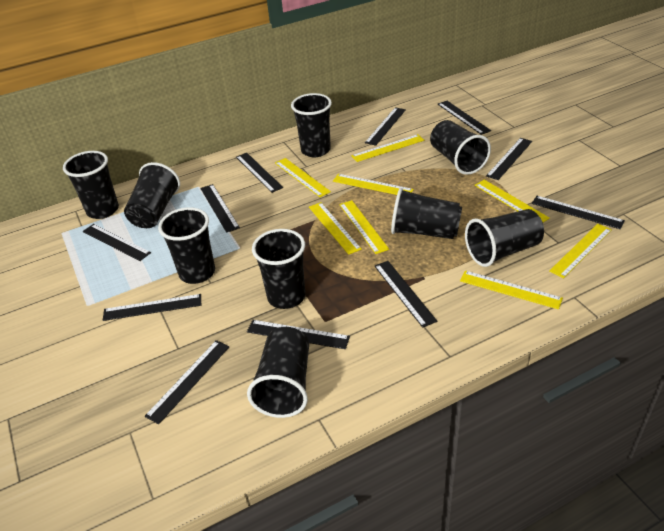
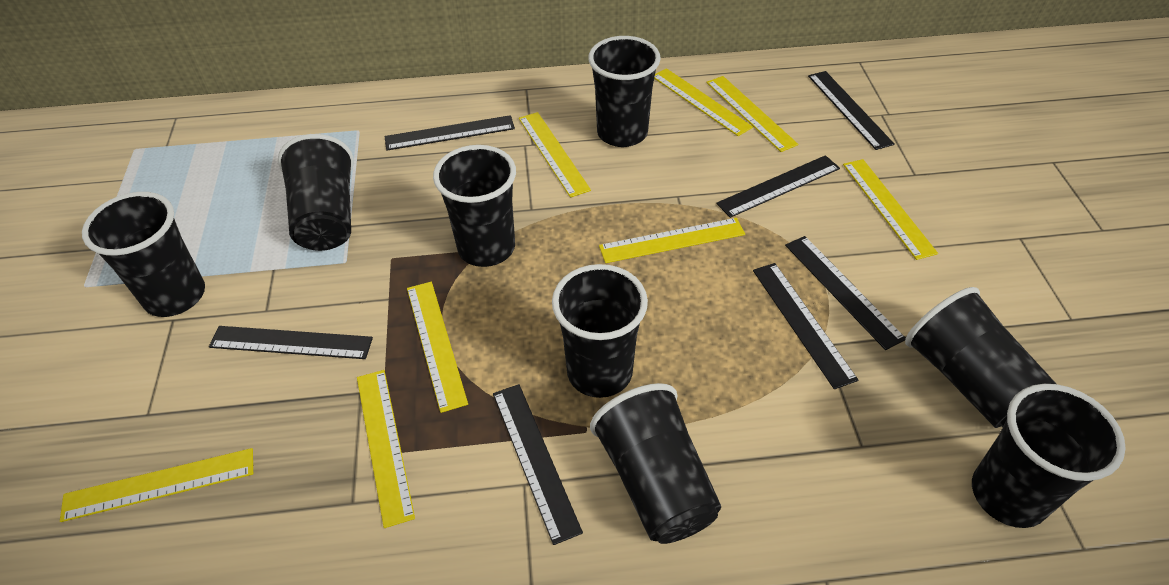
black cup: [63,151,119,219] [124,162,180,228] [158,207,215,284] [247,327,309,418] [252,229,306,309] [291,93,332,157] [391,188,462,239] [430,120,491,175] [465,209,544,267] = 9 -> [82,192,205,317] [278,134,354,251] [433,145,516,267] [552,264,648,398] [588,36,661,147] [590,383,721,544] [905,287,1056,428] [972,384,1126,528] = 8
black ruler: [83,224,151,261] [103,294,201,321] [145,340,229,424] [200,184,240,233] [236,153,283,193] [247,320,350,349] [365,107,406,146] [374,261,437,328] [438,101,491,135] [486,138,532,180] [531,196,625,229] = 11 -> [209,326,373,359] [385,115,515,151] [493,384,583,545] [716,155,840,218] [753,263,858,389] [785,236,906,350] [808,71,895,150] = 7

